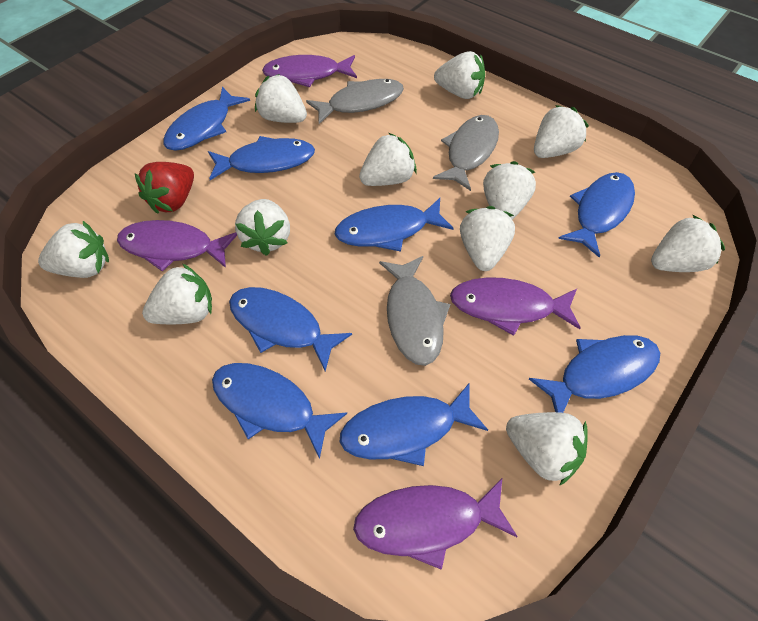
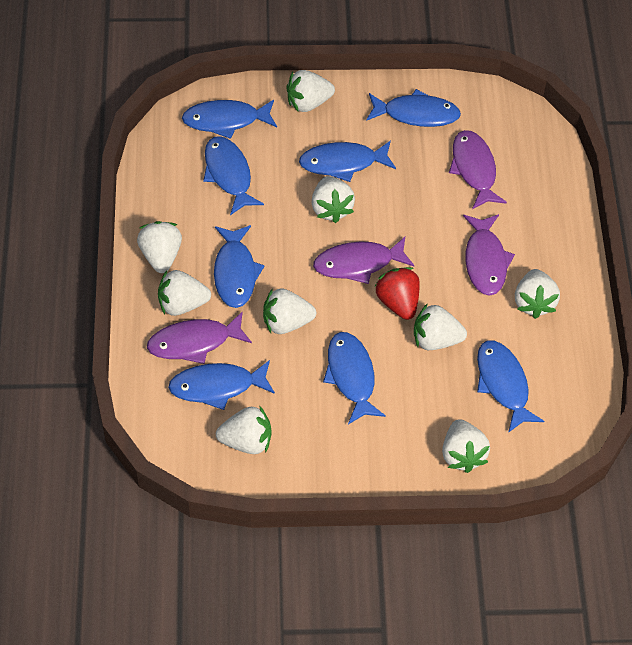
grey fish: [306,79,404,124] [379,256,450,366] [433,115,499,191] = 3 -> none = 0
white strawberry: [38,221,109,278] [142,263,212,324] [235,199,290,256] [255,74,307,123] [359,133,417,186] [434,51,485,99] [460,206,515,271] [483,161,536,220] [506,412,588,486] [534,105,589,158] [651,215,725,272] = 11 -> [137,221,182,273] [158,270,211,316] [216,405,271,454] [263,288,316,334] [287,70,335,112] [312,176,355,223] [414,303,467,350] [442,419,490,473] [515,269,560,319] = 9

